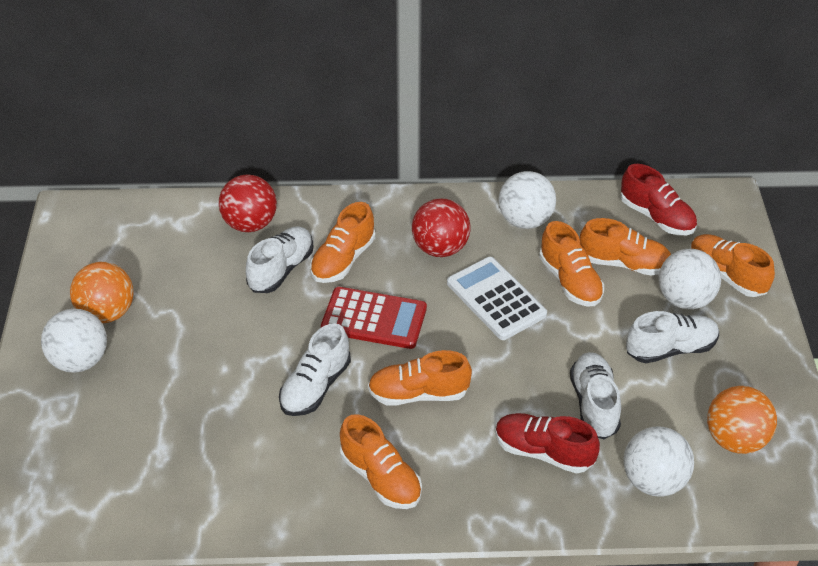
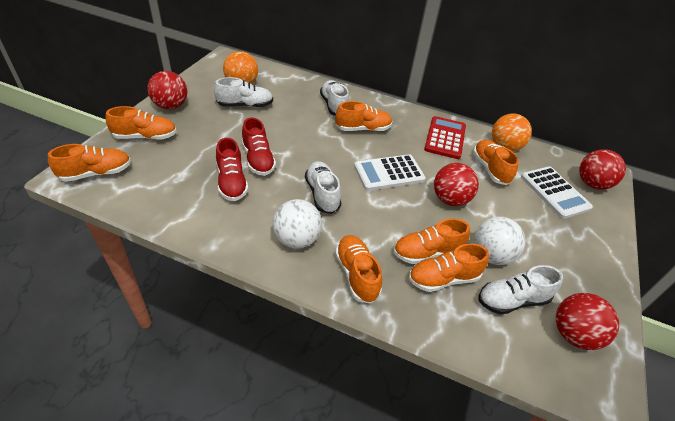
orange shoe: [310,202,375,283] [340,414,422,509] [368,350,472,406] [539,221,604,306] [580,218,671,276] [690,234,775,297] = 6 -> [48,144,131,182] [106,106,177,140] [335,235,382,304] [336,101,392,131] [394,218,470,264] [409,243,489,292] [473,140,519,185] = 7
red ball: [219,174,277,232] [412,198,471,257] = 2 -> [148,71,187,110] [434,163,479,206] [556,293,619,350] [579,149,626,190] = 4
white ball: [41,308,107,373] [498,171,556,229] [623,426,694,497] [659,249,721,310] = 4 -> [273,199,322,248] [474,217,526,265] = 2
white calculator: [447,257,547,340] = 1 -> [354,154,426,191] [521,166,593,219] = 2

